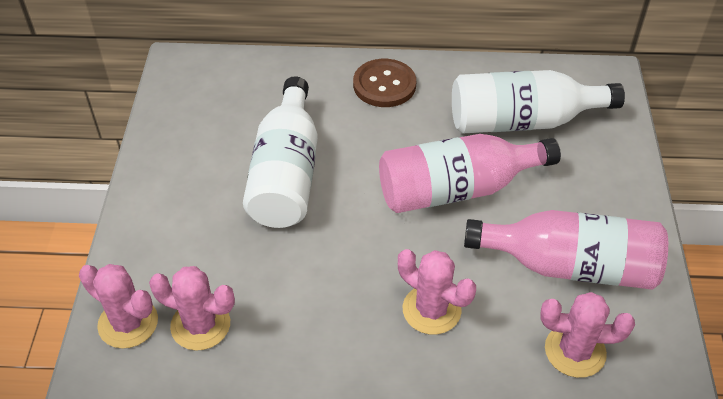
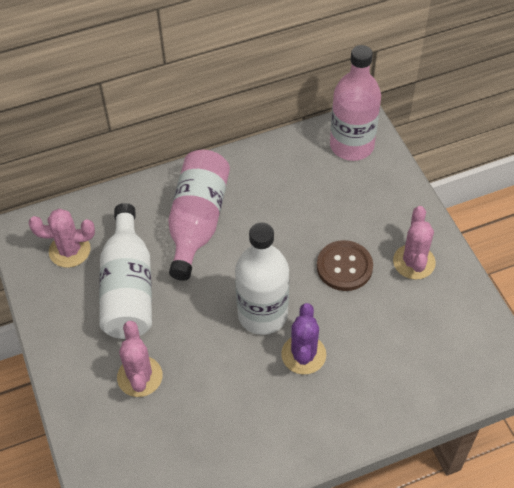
pink cactus: [79,264,158,349] [149,266,235,350] [398,249,476,335] [540,292,635,378] = 4 -> [29,209,95,268] [117,321,162,397] [393,206,436,280] = 3
purple cactus: none = 0 -> [281,303,326,374] = 1

